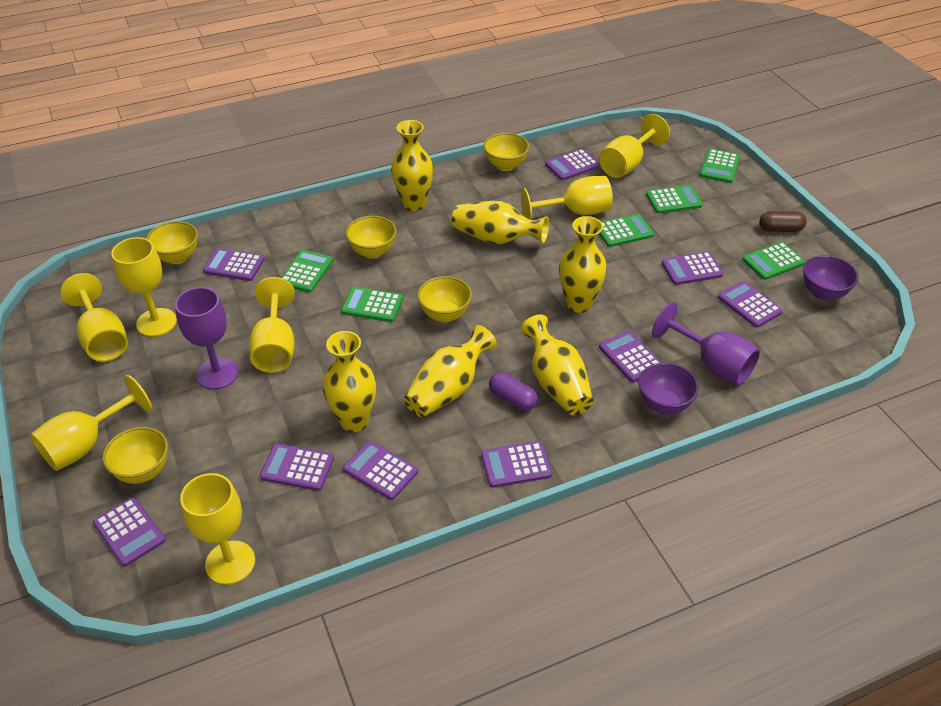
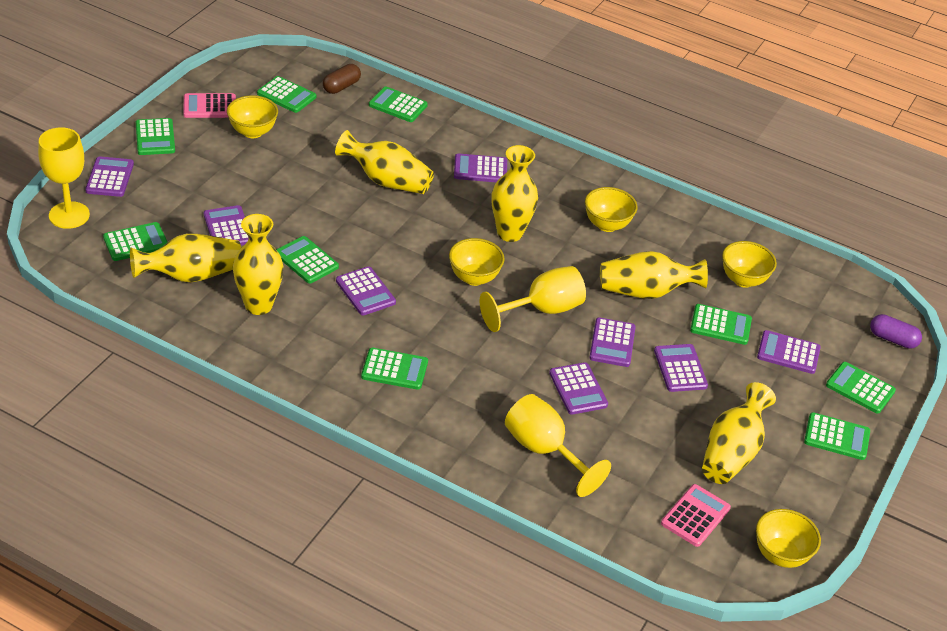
green calculator: [281,250,333,293] [341,287,403,322] [599,214,654,247] [646,185,703,214] [700,149,740,183] [742,242,805,280] = 6 -> [103,222,167,261] [136,118,175,155] [257,76,316,113] [276,236,339,283] [361,348,428,390] [369,86,428,122] [690,304,752,345] [804,412,870,460] [826,362,896,413] = 9
pink calculator: none = 0 -> [183,93,236,118] [661,484,731,547] = 2
purple bowl: [638,362,699,414] [803,255,858,301] = 2 -> none = 0
purple calculator: [93,497,166,567] [203,248,265,281] [260,443,334,491] [343,441,418,500] [481,441,552,488] [545,149,600,180] [599,331,662,382] [662,251,723,285] [718,281,783,328] = 9 -> [85,156,134,197] [204,205,249,245] [336,266,396,316] [454,153,507,182] [549,362,608,415] [589,317,636,367] [654,344,708,392] [757,330,821,374] = 8
purple goblet: [175,287,239,390] [652,302,760,385] = 2 -> none = 0
yellow goblet: [30,375,152,471] [60,273,128,362] [111,237,177,337] [180,473,255,585] [249,277,295,373] [521,176,613,220] [599,114,670,178] = 7 -> [38,127,90,229] [479,266,586,332] [505,394,611,497] = 3

